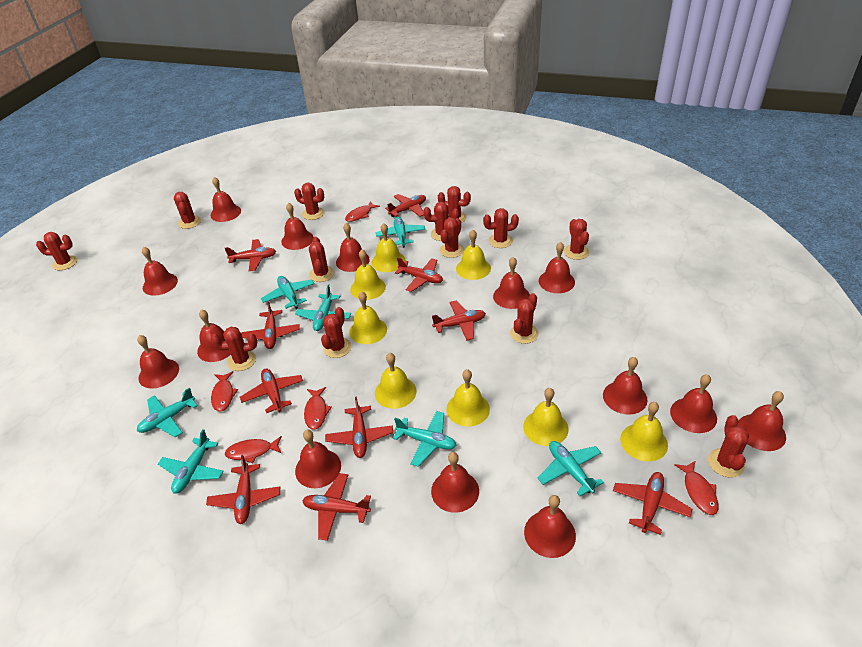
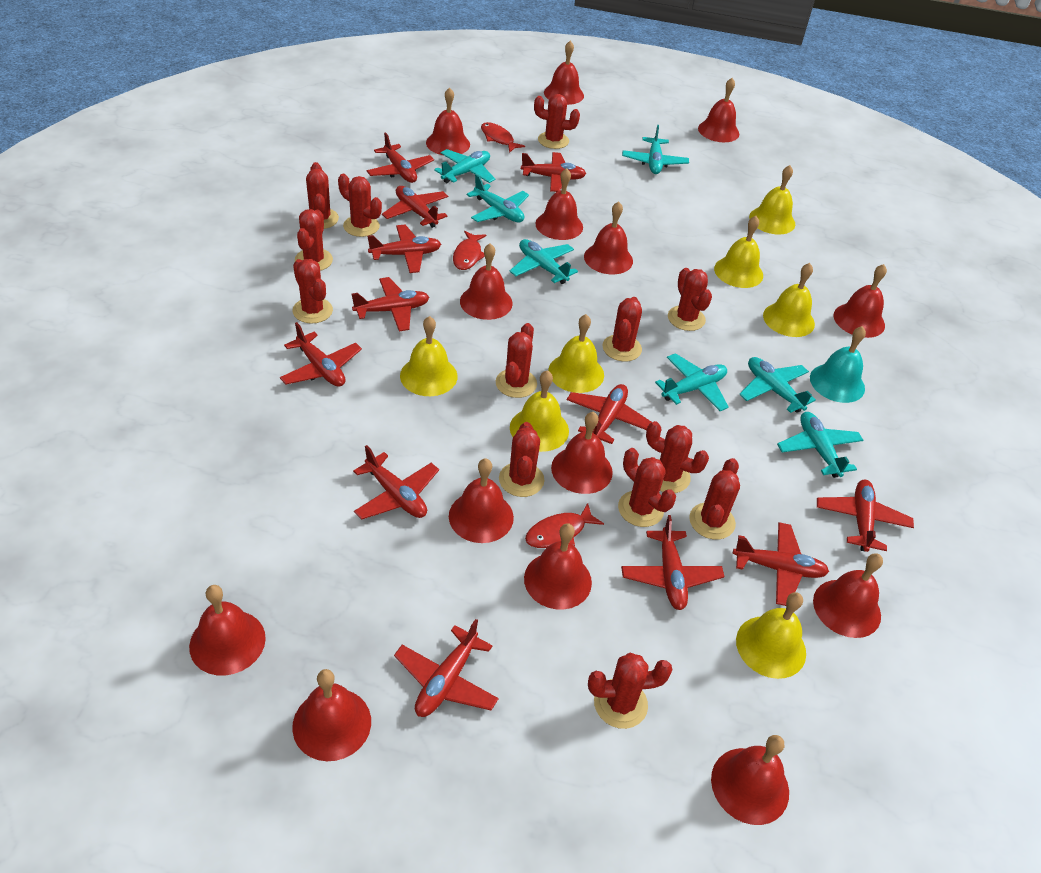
red fish: [211,371,238,411] [225,436,282,463] [304,387,332,430] [345,201,380,222] [674,461,718,515] = 5 -> [453,231,486,270] [481,122,525,153] [525,503,604,548] = 3
red plane: [206,455,280,524] [224,239,276,271] [240,369,303,413] [241,301,300,349] [302,473,371,541] [325,396,393,458] [385,194,426,217] [395,257,443,292] [432,301,486,340] [613,472,692,535] = 10 -> [280,322,362,387] [352,277,429,332] [353,445,439,520] [367,132,434,183] [368,225,441,273] [382,186,448,228] [394,619,499,717] [521,152,586,192] [567,384,652,444] [621,515,724,610] [733,522,829,606] [817,479,914,552] = 12
turquoise bell: none = 0 -> [810,326,866,403] = 1
yellow bell: [349,291,387,344] [350,250,386,300] [372,223,405,272] [375,353,416,409] [447,369,490,427] [456,230,491,280] [523,388,569,446] [620,402,668,461] = 8 -> [400,316,458,396] [510,370,569,452] [548,314,604,393] [714,216,763,288] [736,592,806,679] [749,165,795,234] [763,263,815,337] = 7

